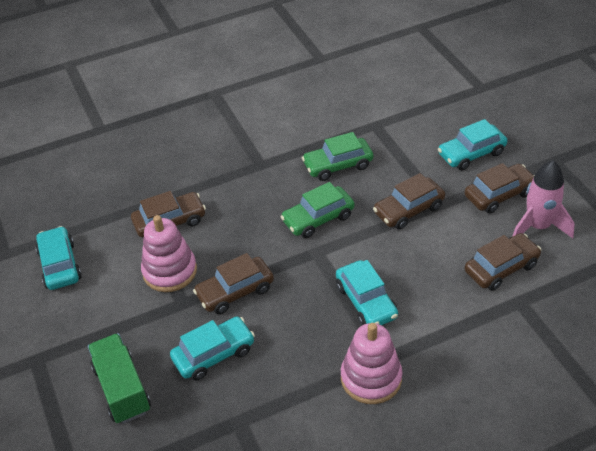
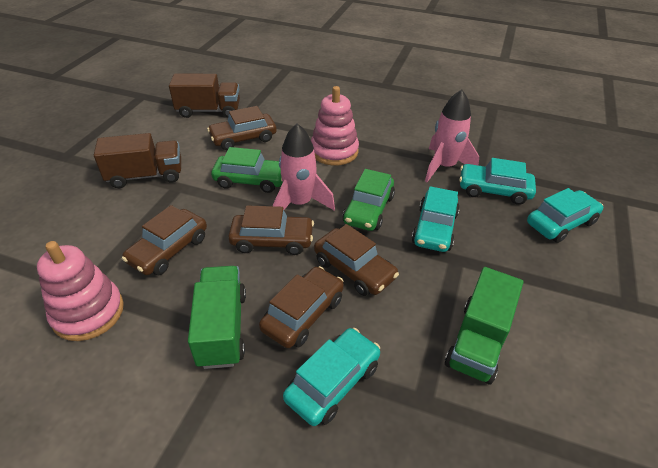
brown truck: none = 0 -> [94,133,181,188] [169,74,240,118] = 2
green truck: [88,333,151,424] = 1 -> [188,266,246,369] [445,267,523,384] = 2
pink rocket: [512,160,575,238] = 1 -> [273,124,335,210] [425,90,479,182] = 2

